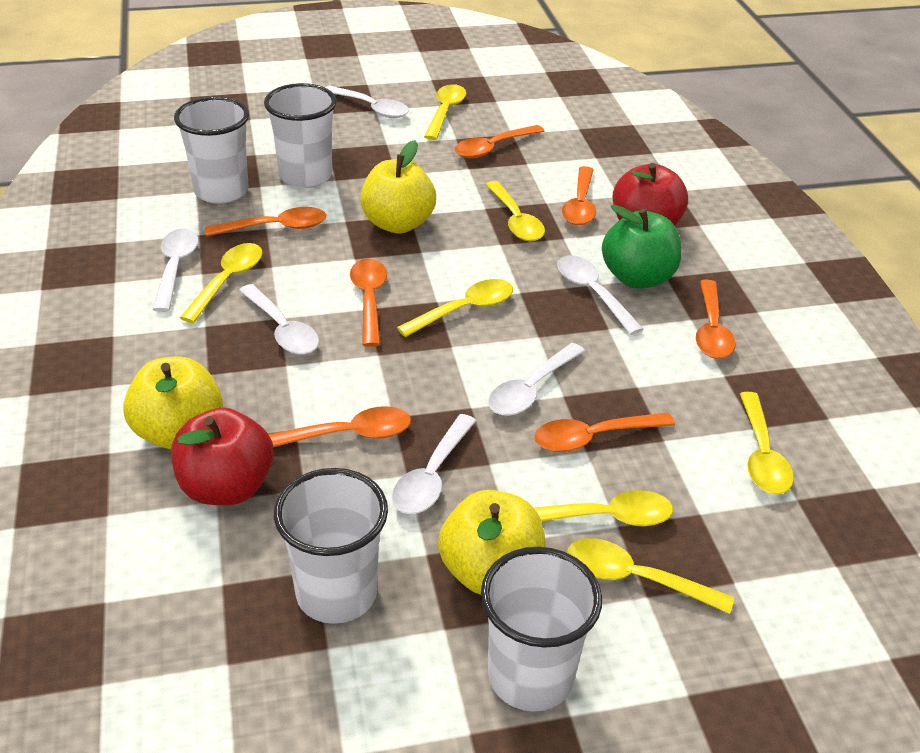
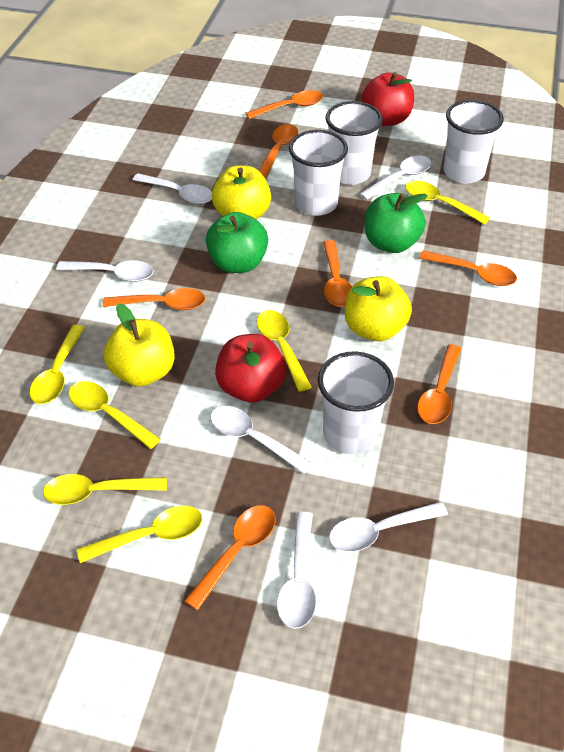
green apple: [602,205,682,289] = 1 -> [206,212,268,273] [365,193,428,253] = 2
yellow spoon: [180,243,263,323] [397,279,513,337] [424,84,466,140] [485,181,545,241] [534,490,673,526] [567,538,734,614] [740,392,794,495] = 7 -> [30,325,85,404] [43,474,167,505] [68,381,161,449] [77,506,202,563] [257,310,312,392] [405,181,490,225] = 6

